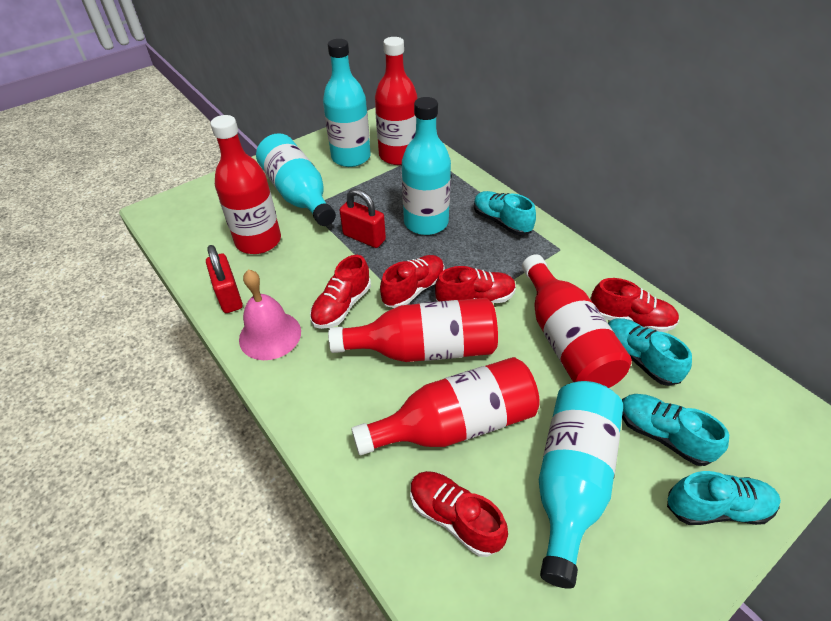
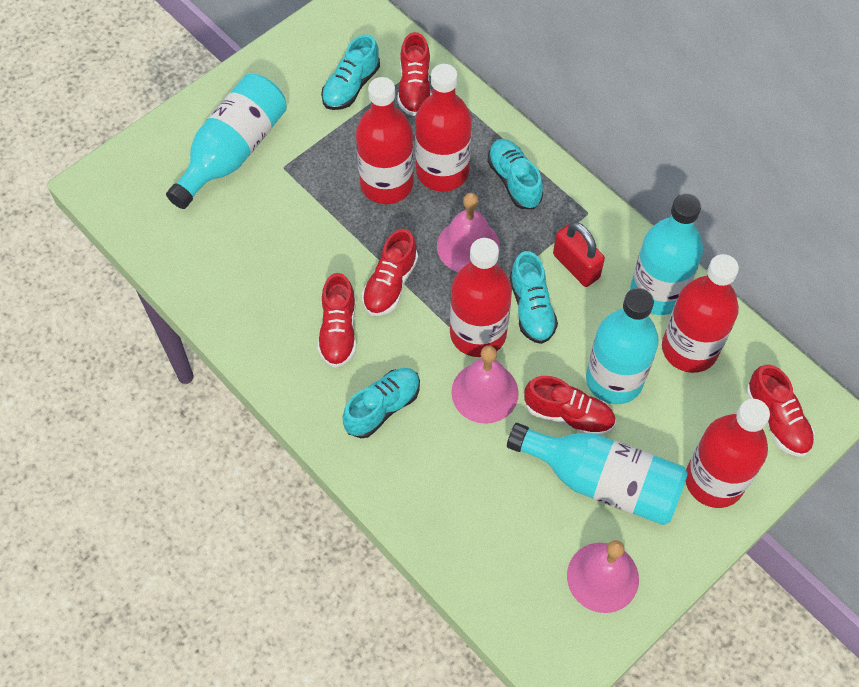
pink bell: [239,269,301,360] = 1 -> [437,193,500,272] [451,346,519,424] [567,540,639,613] = 3
red padlock: [206,245,243,313] [339,189,386,248] = 2 -> [553,222,605,287] = 1

